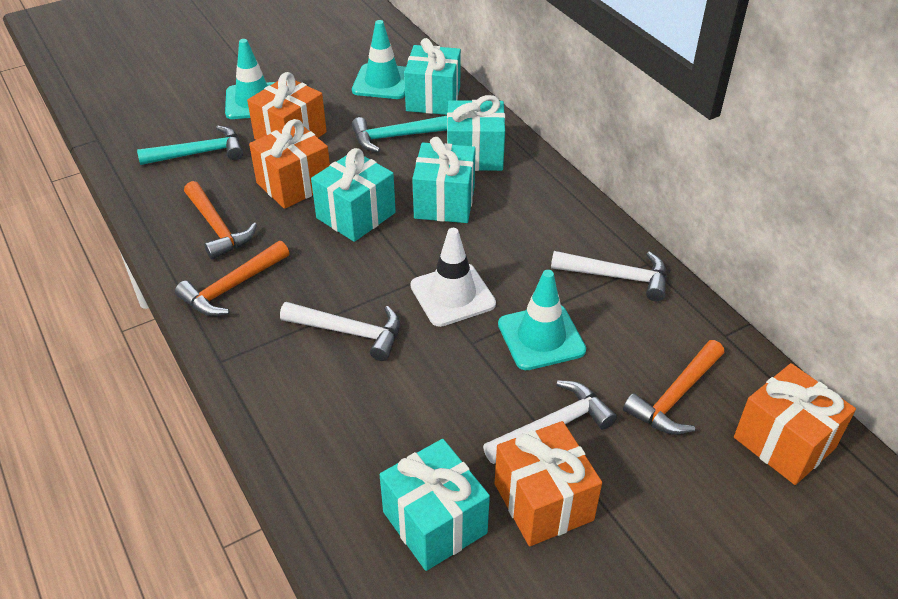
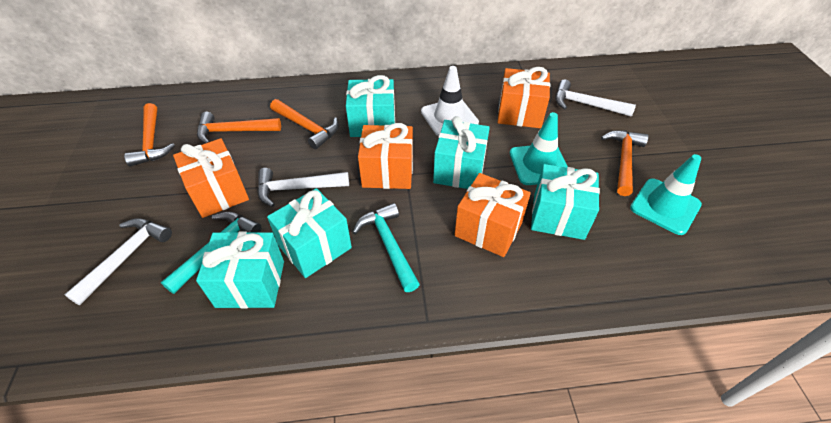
orange hammer: [175,241,289,316] [184,181,257,260] [623,340,724,434] = 3 -> [124,103,175,166] [197,112,281,143] [270,99,339,149] [601,130,649,196] = 4
turquoise traffic cone: [225,39,275,119] [352,20,406,99] [498,270,586,370] = 3 -> [510,112,568,185] [630,154,702,235] = 2

